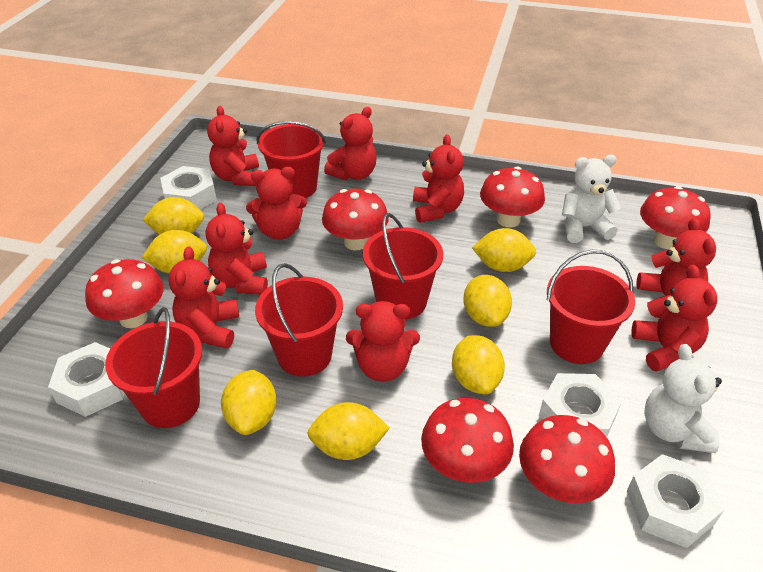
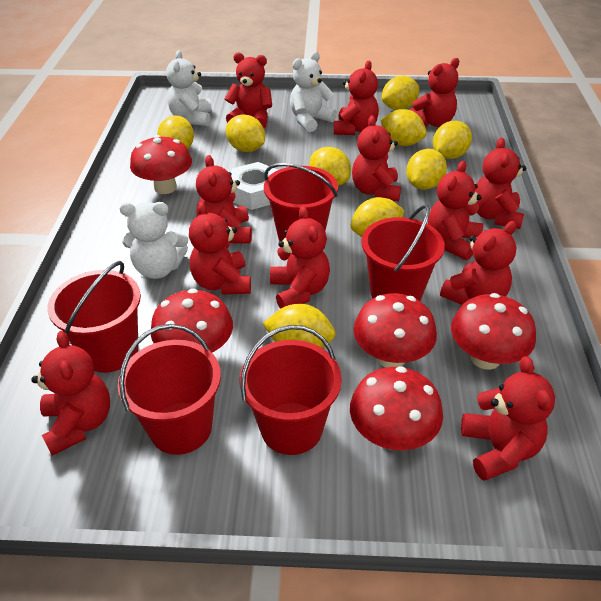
red mushroom: [85,259,164,328] [322,189,389,250] [421,398,514,483] [480,167,545,228] [519,415,615,503] [640,186,711,249] = 6 -> [130,135,192,194] [151,289,233,352] [350,366,443,450] [353,293,437,367] [451,293,536,370] = 5
red teddy bear: [168,247,239,349] [206,203,268,295] [207,106,259,186] [246,167,307,240] [324,107,377,180] [346,301,420,382] [413,135,464,223] [631,265,717,372] [636,218,716,318] = 9 -> [31,331,110,456] [189,202,251,295] [196,155,252,244] [225,52,272,128] [270,206,330,309] [334,61,379,135] [352,115,401,201] [409,58,459,127] [428,161,483,261] [440,221,517,305] [461,356,555,481] [475,138,526,229] = 12
white nut: [48,342,124,417] [160,166,217,209] [539,373,622,437] [627,454,725,548] = 4 -> [231,162,278,210] = 1
white teddy bear: [562,155,621,243] [644,344,722,453] = 2 -> [119,202,188,279] [166,50,212,126] [290,52,337,132] = 3
yellow lemon: [142,230,207,274] [143,197,204,235] [221,370,277,435] [307,402,390,460] [452,335,505,394] [463,275,512,327] [472,228,536,272] = 7 -> [157,115,194,149] [226,115,265,152] [263,304,336,348] [309,147,351,186] [350,197,404,237] [381,109,427,146] [382,76,419,110] [406,149,447,190] [433,121,472,159] = 9

